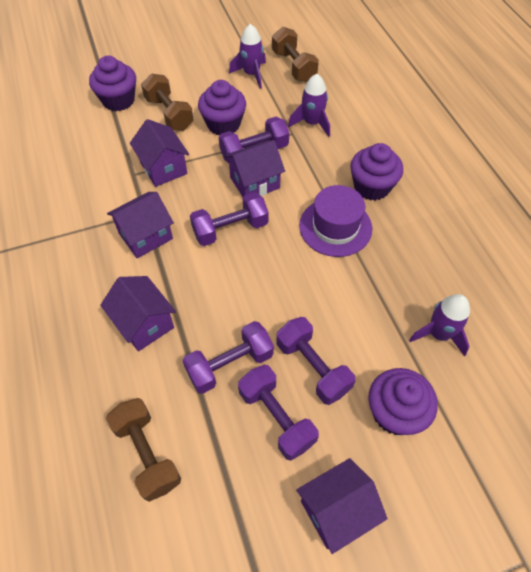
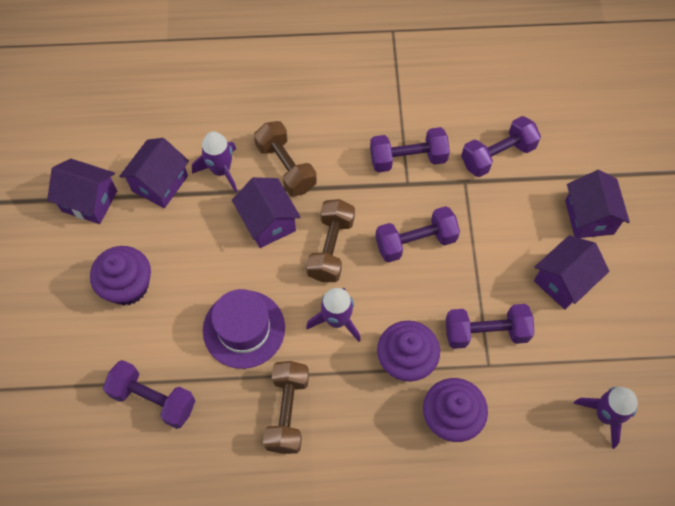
purple cupcake: [89,56,136,111] [198,80,246,135] [350,143,403,201] [368,368,438,435] = 4 -> [90,246,151,305] [377,320,440,381] [423,378,488,442] = 3

